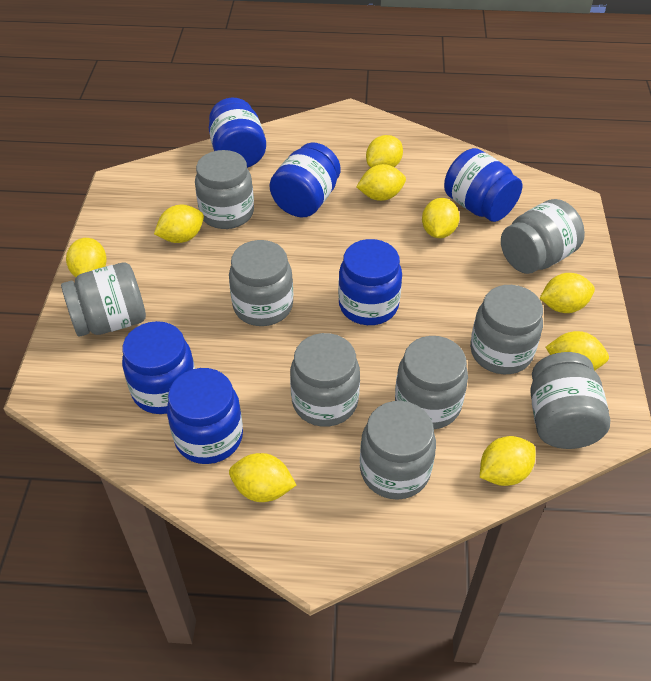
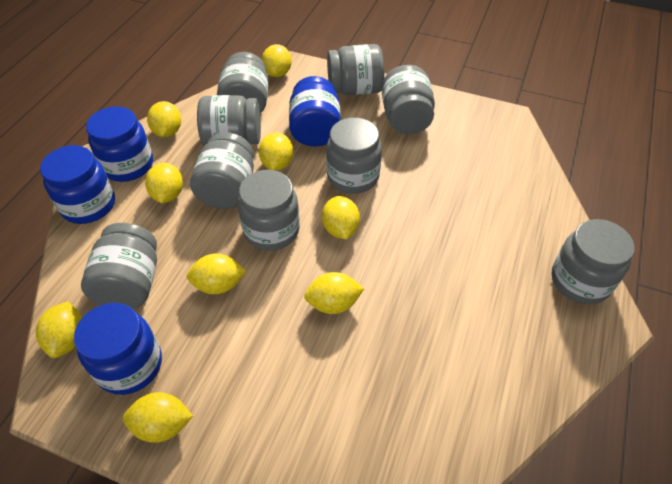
blue jar: [122,321,195,414] [167,368,243,464] [209,98,266,168] [269,143,340,217] [338,239,402,325] [444,148,522,222] = 6 -> [40,145,115,224] [74,303,162,395] [86,106,153,182] [289,76,341,146] = 4

